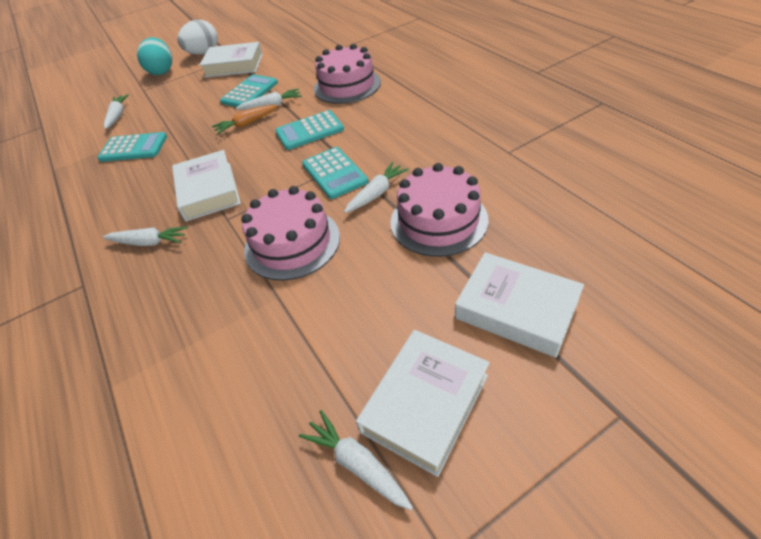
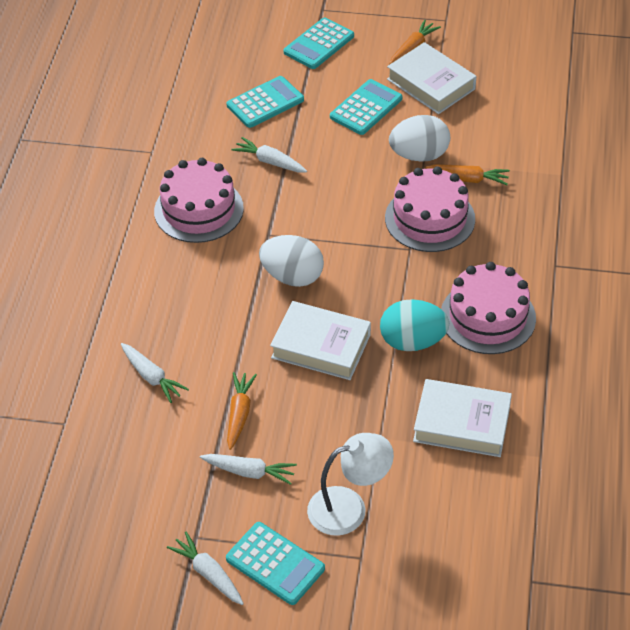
orange carrot: [212,105,278,135] = 1 -> [227,372,257,450] [389,20,441,65] [426,164,510,185] = 3
white book: [172,150,241,221] [200,42,263,77] [356,330,490,477] [455,252,584,358] = 4 -> [270,301,371,380] [387,42,476,114] [413,379,512,457] = 3
white carrot: [103,226,188,246] [104,94,129,129] [236,88,302,110] [299,410,413,510] [344,162,409,213] = 5 -> [121,343,189,403] [167,532,244,605] [200,454,297,485] [231,137,307,172] = 4
white egg: [177,20,218,55] = 1 -> [259,235,324,287] [389,115,450,162] = 2
white lamp: none = 0 -> [307,433,394,536] = 1

